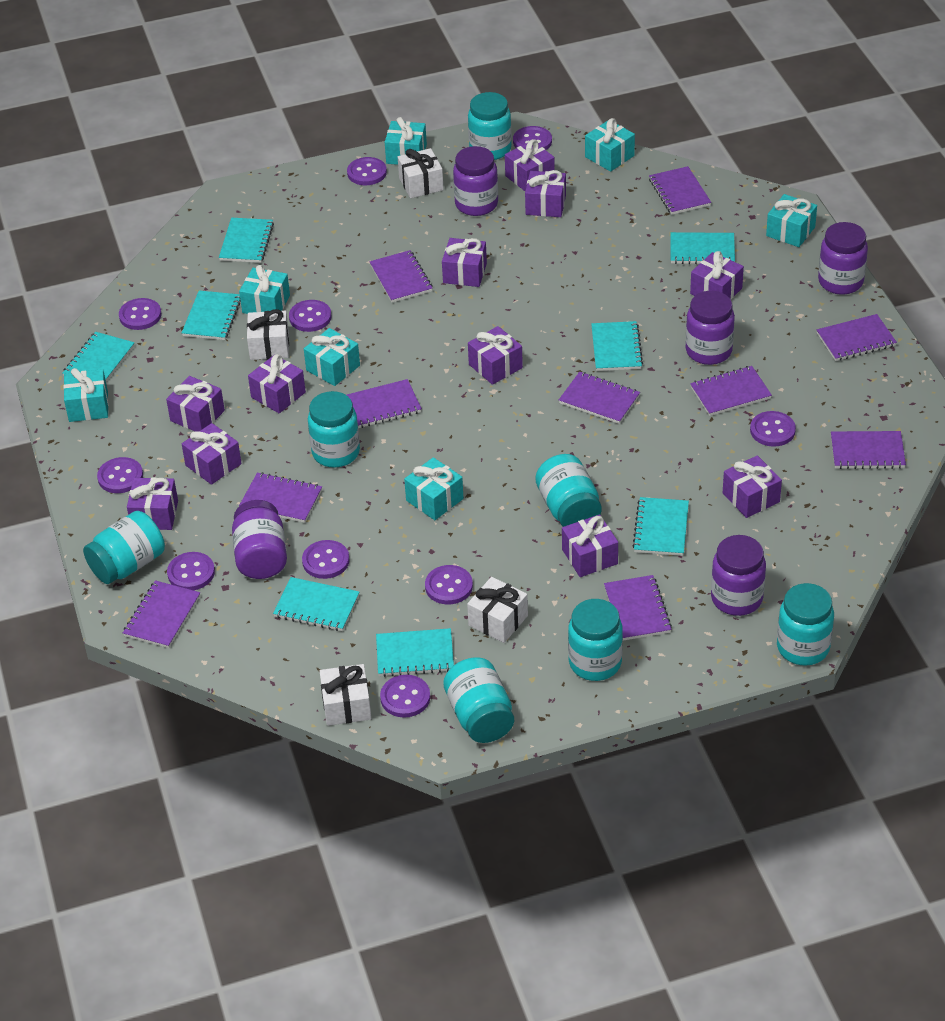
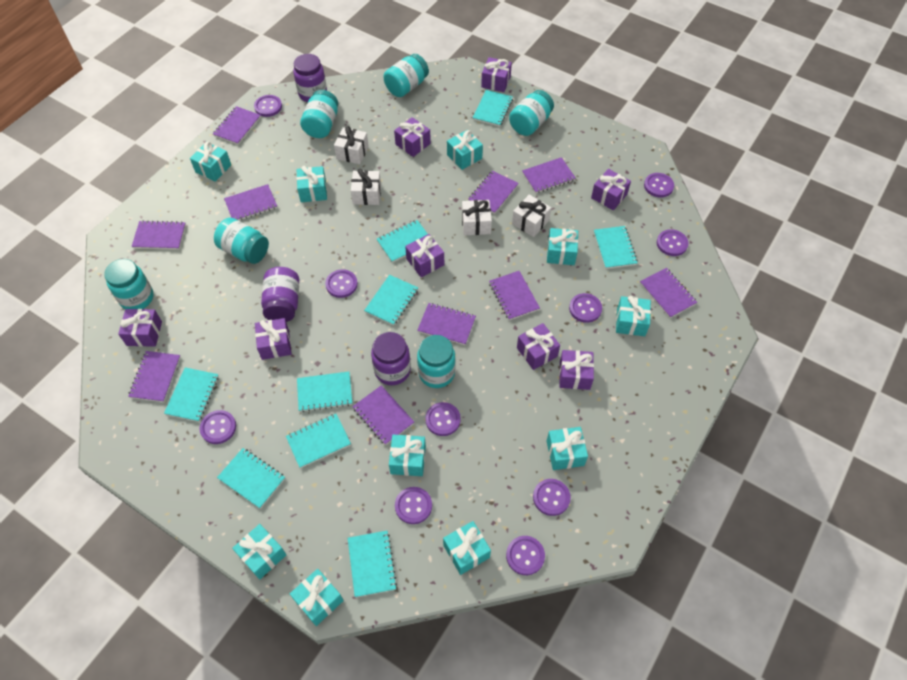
purple gift: [127,477,178,530] [166,376,225,431] [182,423,242,485] [248,354,306,413] [442,238,487,287] [468,326,523,385] [505,139,555,191] [525,170,566,217] [562,514,618,577] [690,251,744,300] [723,455,782,518] = 11 -> [118,309,162,347] [255,318,292,360] [394,117,431,157] [405,234,444,278] [481,57,512,92] [517,323,560,370] [559,350,594,390] [591,169,631,210] = 8
purple jar: [232,500,287,579] [453,146,498,216] [686,291,735,365] [711,535,766,616] [818,222,868,295] = 5 -> [261,267,299,322] [293,54,327,102] [371,332,411,385] = 3
turquoise gift: [63,368,109,422] [239,265,290,314] [304,328,360,386] [385,117,427,165] [404,457,464,520] [585,118,635,172] [766,194,817,247] = 7 -> [190,142,231,182] [232,524,286,579] [290,569,344,626] [296,166,327,202] [389,435,426,476] [443,521,491,575] [447,130,483,170] [547,228,578,265] [547,427,588,470] [616,296,651,336] = 10
turquoise jar: [83,511,165,584] [308,391,360,468] [443,657,514,743] [468,92,512,160] [535,454,602,527] [568,599,623,681] [777,583,834,666] = 7 -> [104,259,154,309] [214,218,269,264] [300,90,338,138] [384,54,429,97] [417,335,455,388] [509,90,554,136] = 6
turquoise notebook: [62,332,134,382] [182,290,241,340] [219,218,274,263] [273,577,359,631] [376,628,454,677] [591,321,643,371] [632,497,689,556] [670,232,735,264] = 8 -> [164,367,219,422] [217,448,285,509] [286,414,351,468] [297,371,352,412] [348,531,397,597] [364,275,418,326] [377,220,427,263] [473,90,513,127] [594,226,638,269] = 9

